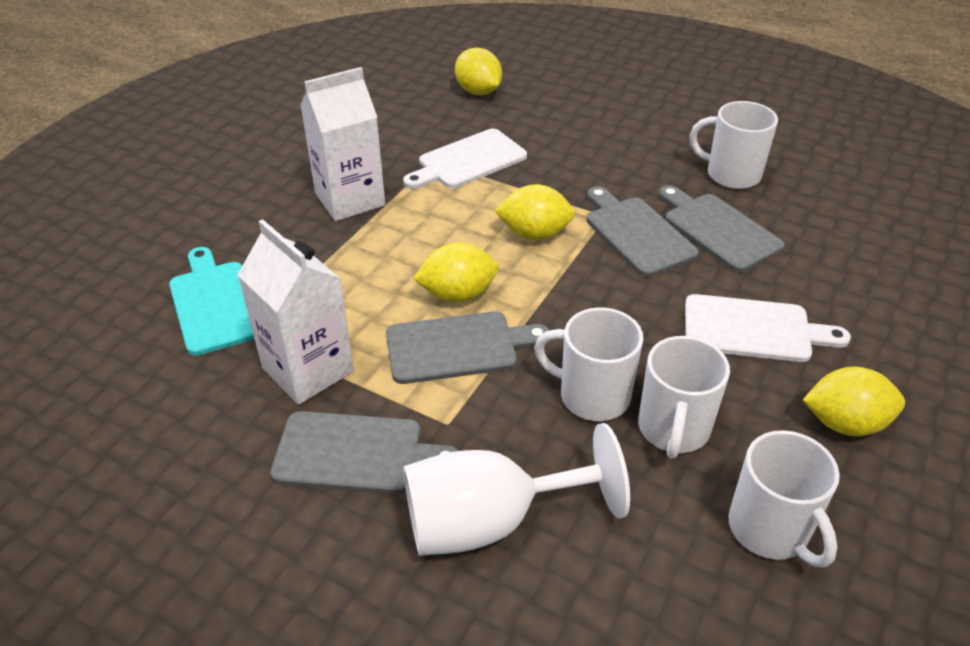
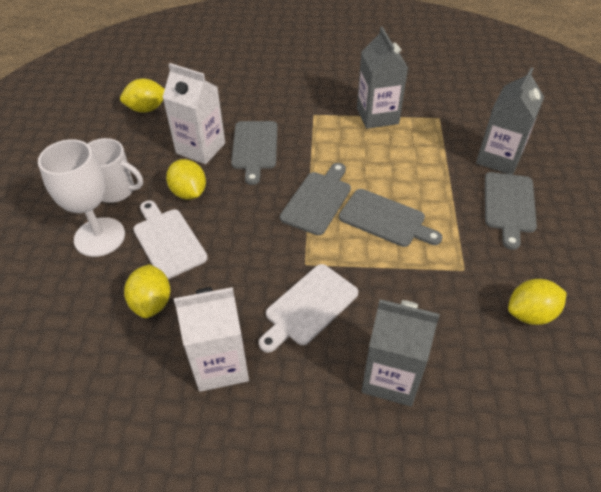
grey carton: none = 0 -> [357,27,408,129] [362,299,440,406] [476,67,544,175] = 3
turquoise cutting board: [169,247,255,356] = 1 -> none = 0
white mug: [534,307,644,421] [638,336,730,459] [689,101,778,189] [728,430,840,568] = 4 -> [87,138,143,203] = 1

